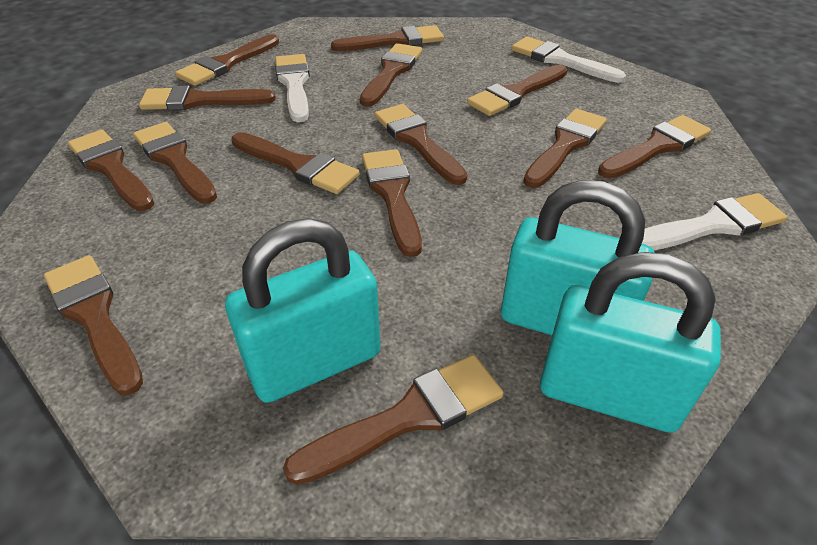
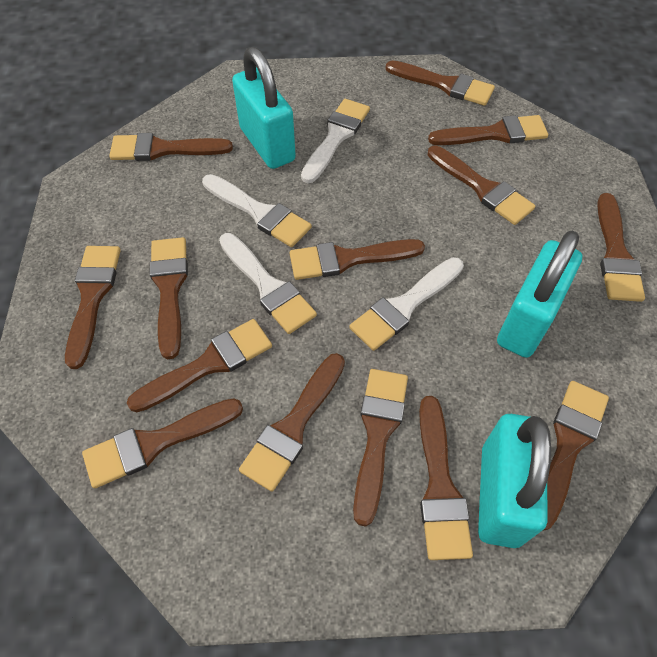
white brush: [275,54,310,122] [511,36,626,83] [642,193,787,250] = 3 -> [202,174,312,247] [219,233,317,334] [301,99,370,183] [349,257,464,351] = 4

